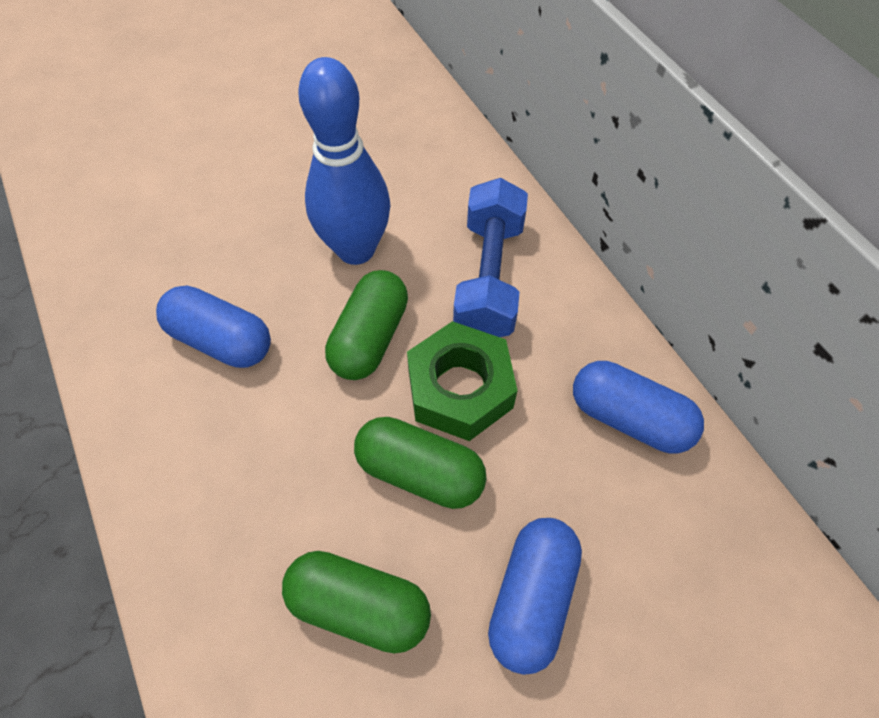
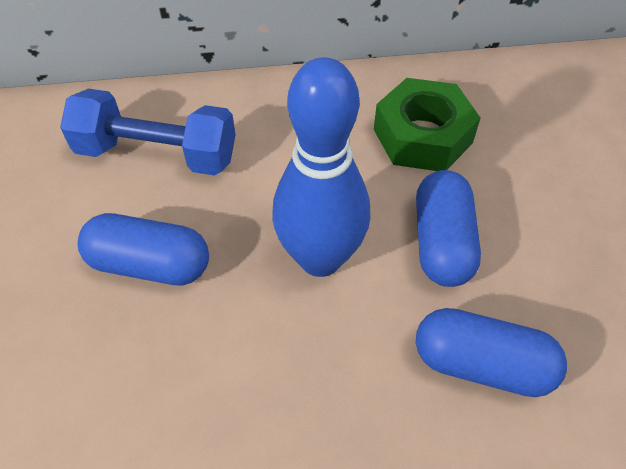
green capsule: [282,551,431,654] [325,270,408,380] [354,417,487,509] = 3 -> none = 0

